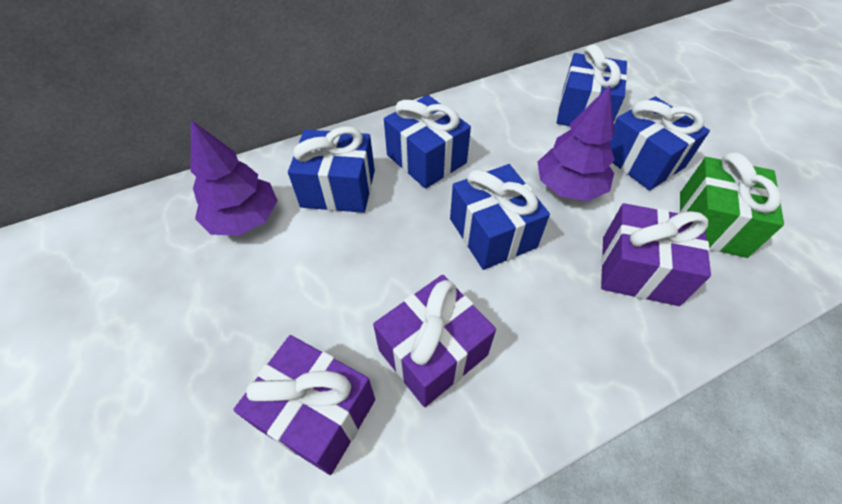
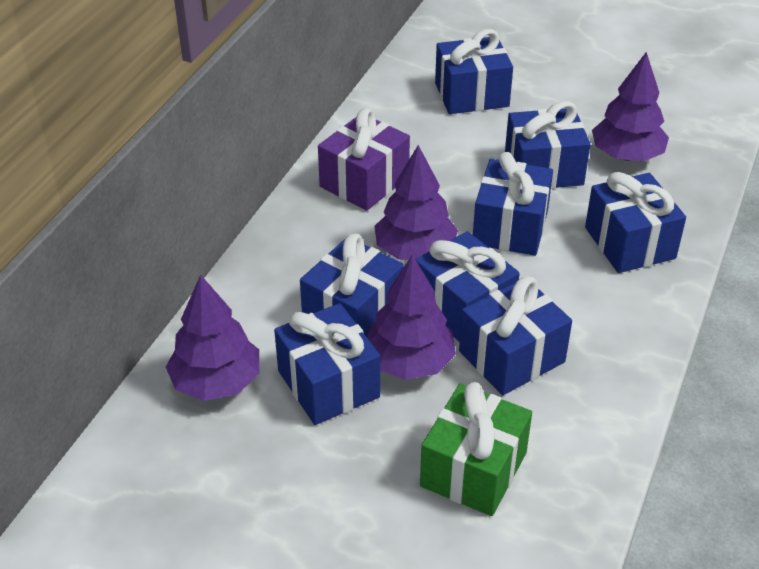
blue gift: [288,126,375,213] [384,95,471,189] [450,164,550,270] [557,44,627,126] [609,96,710,190] = 5 -> [274,303,380,425] [300,234,404,337] [415,231,520,342] [435,29,513,114] [459,276,572,395] [473,152,553,256] [505,101,591,189] [585,172,686,273] = 8
purple gift: [233,335,375,475] [373,275,496,407] [601,203,711,306] = 3 -> [318,108,410,211] = 1
purple tree: [190,120,278,236] [538,85,615,201] = 2 -> [166,274,259,401] [367,255,456,380] [374,145,458,260] [592,52,669,161] = 4

